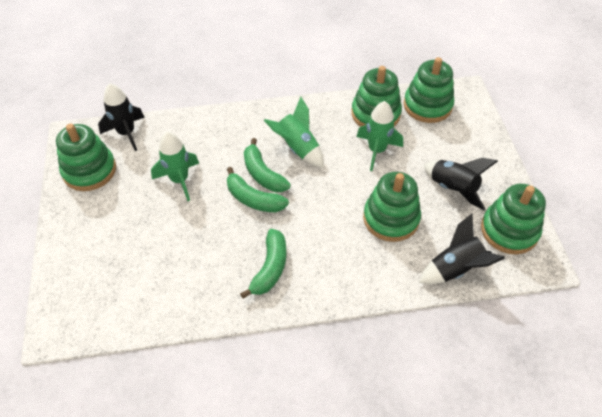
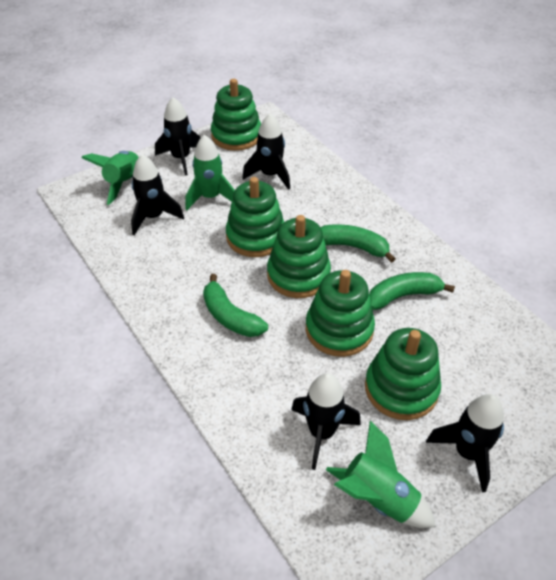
black rocket: [98,83,145,151] [419,214,505,284] [424,158,498,210] = 3 -> [131,154,184,235] [155,97,201,176] [242,114,290,190] [291,373,361,470] [426,394,504,493] = 5

